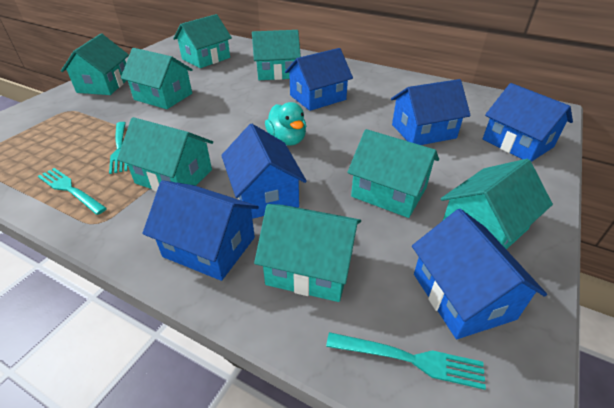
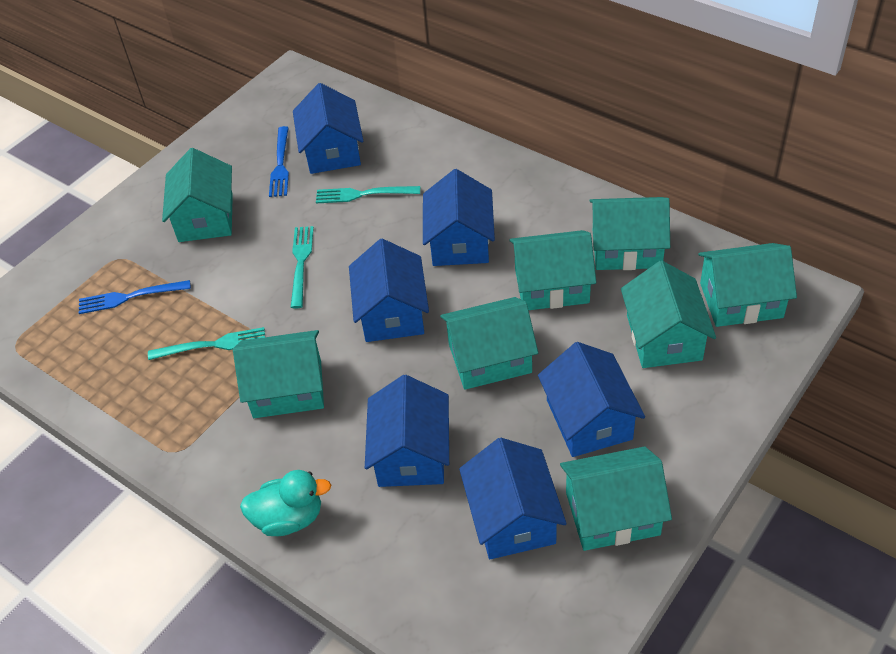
blue fork: none = 0 -> [79,280,191,314] [269,126,289,197] = 2

